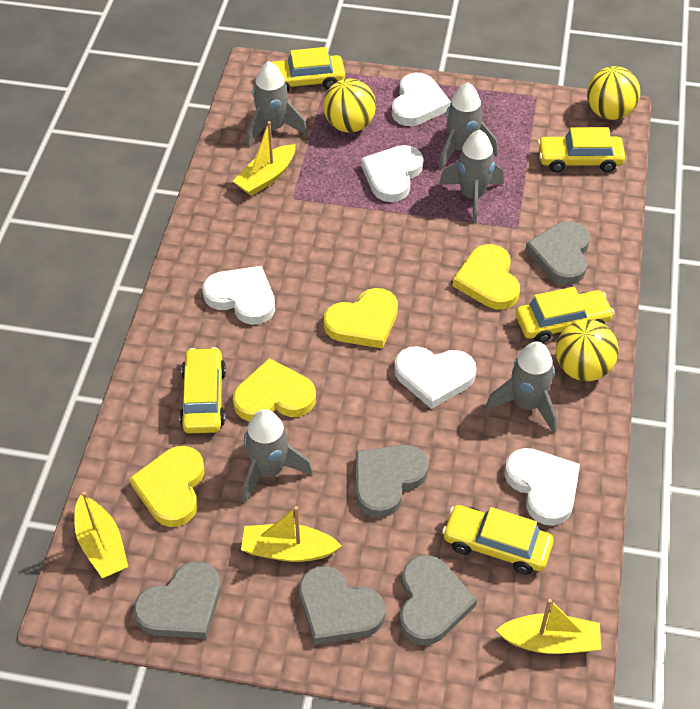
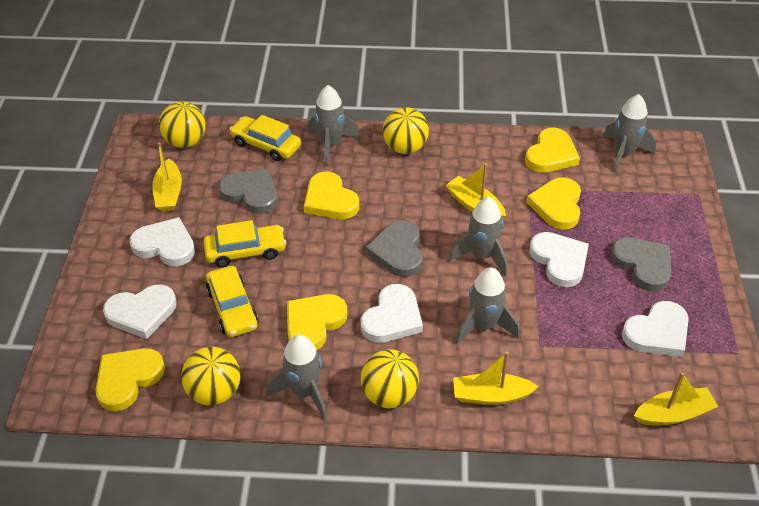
grey heart: [134,561,221,639] [299,566,385,645] [356,445,428,518] [399,555,477,645] [525,221,590,285] = 5 -> [219,169,278,214] [366,220,423,277] [611,237,671,291] = 3
yellow ball: [323,79,376,133] [556,320,619,381] [587,66,640,120] = 3 -> [159,101,206,148] [181,347,240,405] [361,349,419,408] [383,107,429,154] = 4
yellow car: [179,347,226,434] [272,47,345,92] [442,505,554,575] [516,287,614,343] [537,127,625,172] = 5 -> [203,220,286,267] [206,266,259,337] [229,115,301,161] = 3
yellow heart: [129,446,204,527] [233,358,316,422] [324,288,398,349] [453,244,520,310] = 4 -> [95,348,165,411] [287,294,347,350] [304,172,359,219] [525,128,580,173] [526,177,581,229] = 5

